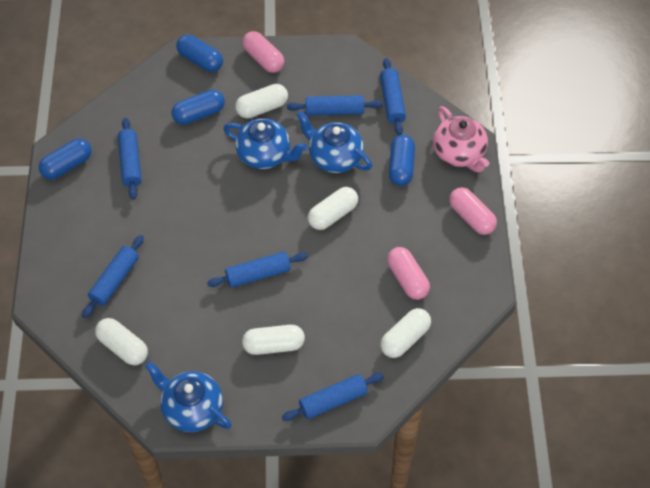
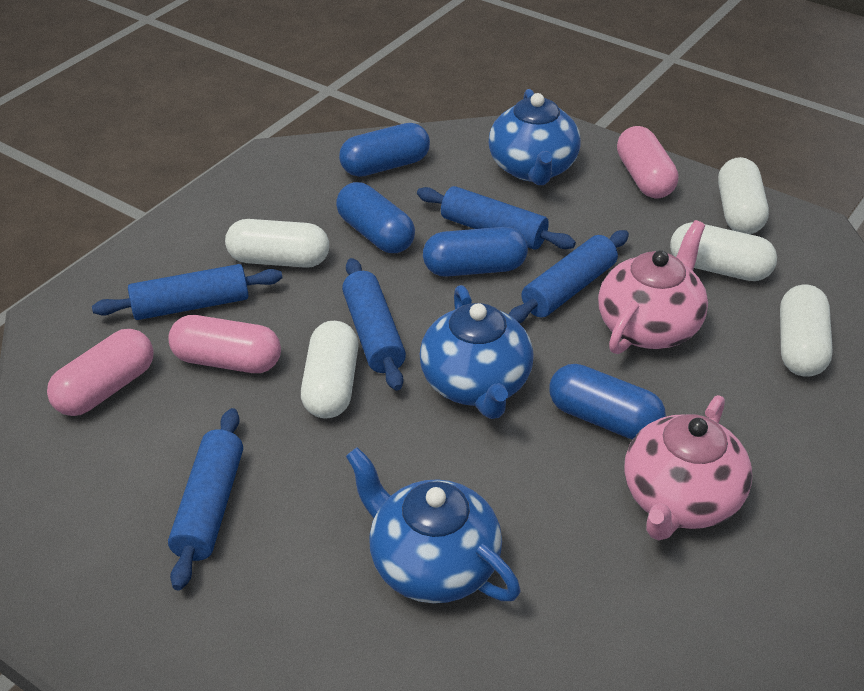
blue rolling pin: [82,235,144,318] [118,118,142,200] [207,252,308,288] [282,373,384,421] [287,95,383,116] [380,58,406,135] = 6 -> [92,264,282,320] [168,408,243,590] [342,258,406,391] [417,186,576,249] [509,230,629,323] = 5
pink teapot: [433,106,489,173] = 1 -> [598,220,708,354] [624,395,752,540] = 2

